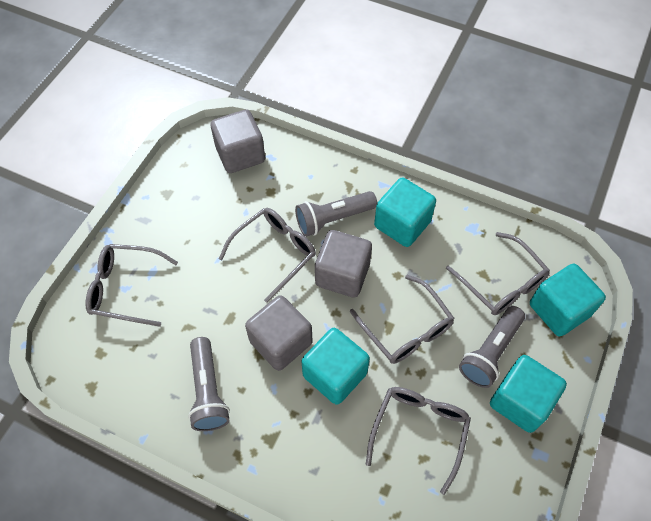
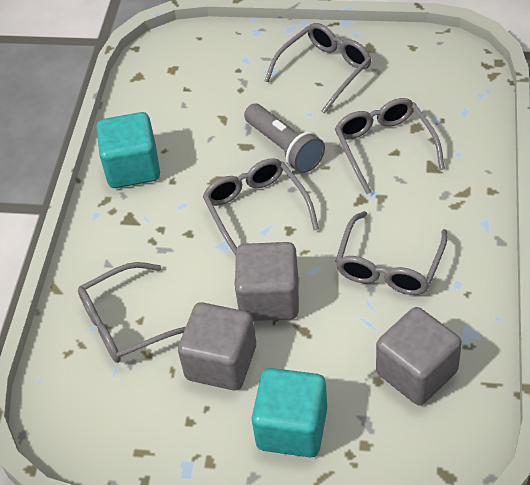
grey flashlight: [188,337,230,431] [295,191,377,237] [459,306,525,388] = 3 -> [244,104,325,173] = 1
turquoise cube: [301,328,370,405] [374,178,436,247] [490,355,567,433] [530,264,606,336] = 4 -> [96,112,160,188] [252,368,327,457] = 2

